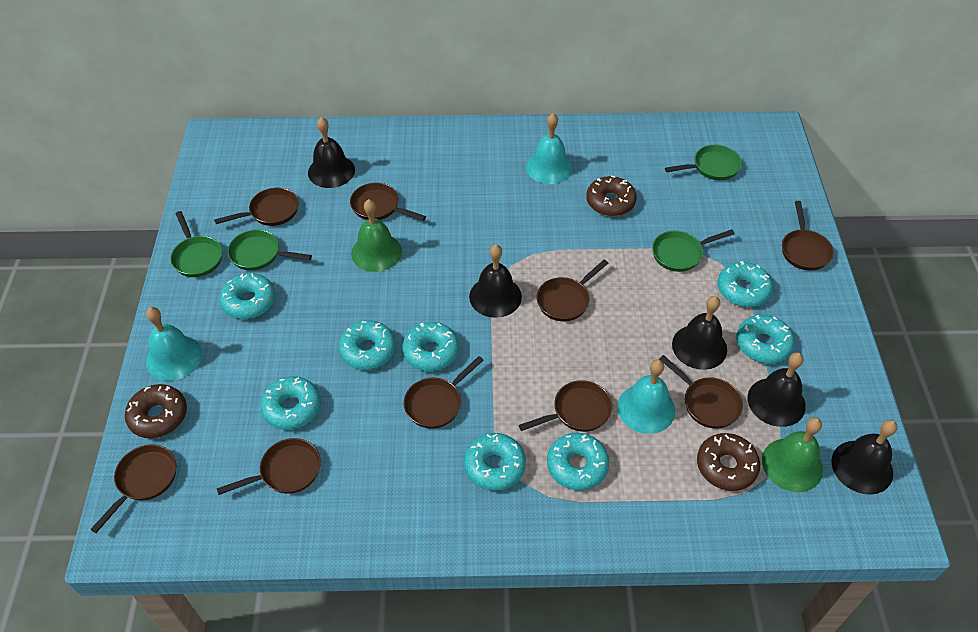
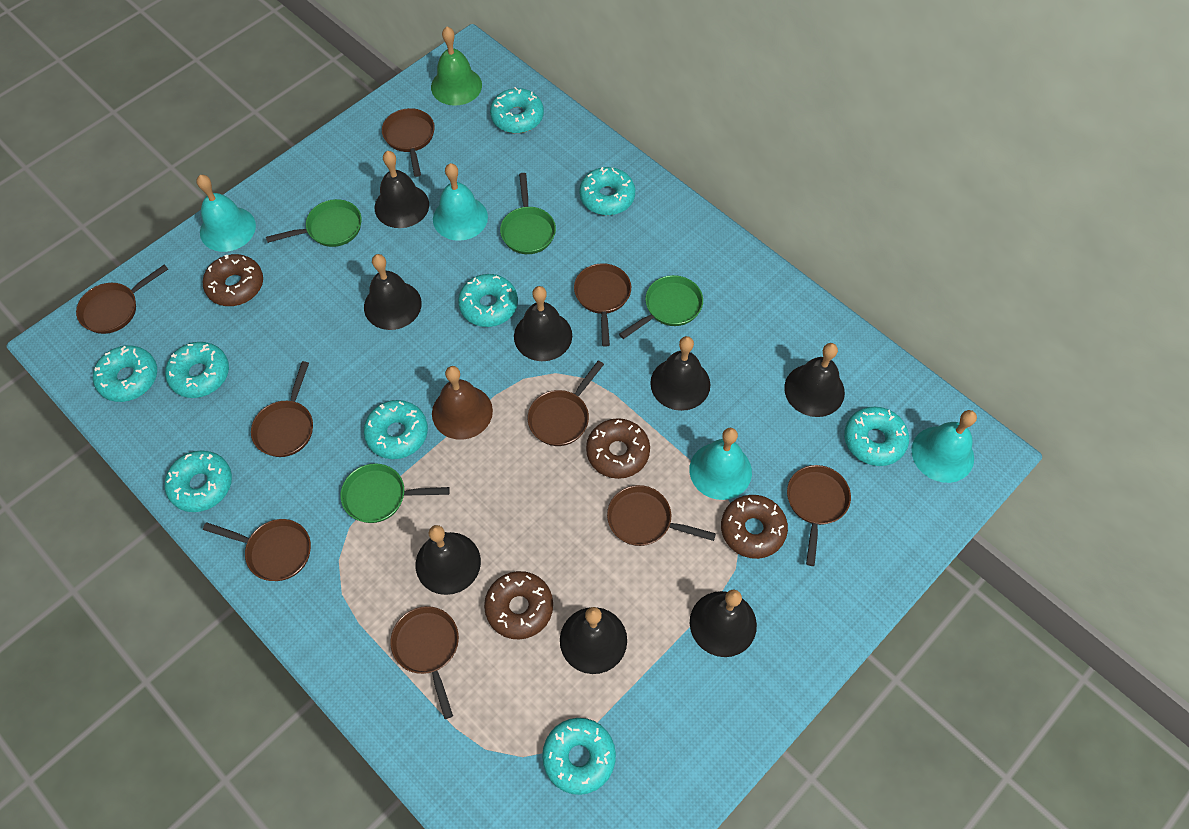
black bell: [308,117,355,188] [469,245,522,318] [672,296,727,370] [748,352,806,427] [831,420,897,495] = 5 -> [364,254,422,330] [375,151,429,228] [416,525,481,595] [514,286,572,361] [560,607,627,674] [650,336,710,411] [690,590,757,657] [784,343,845,417] = 8
brown bell: none = 0 -> [432,366,493,440] = 1
brown donut: [125,384,187,438] [586,175,637,216] [697,433,760,491] = 3 -> [203,254,263,306] [484,571,553,640] [586,418,650,479] [721,495,788,559] = 4
green bell: [351,199,402,272] [762,417,823,492] = 2 -> [431,27,482,106] = 1
turquoise bell: [146,307,202,381] [526,113,573,184] [618,359,675,434] = 3 -> [197,175,256,252] [433,163,488,241] [689,428,752,500] [912,410,977,483] = 4
turquoise donut: [220,273,275,319] [260,376,321,430] [339,320,396,370] [402,322,459,371] [464,433,526,491] [547,433,609,490] [718,261,773,307] [736,315,794,364] = 8 -> [93,345,157,402] [164,450,232,512] [165,342,229,398] [364,400,428,459] [458,274,518,327] [490,87,544,133] [542,718,616,795] [579,167,635,215] [844,407,909,466] = 9

